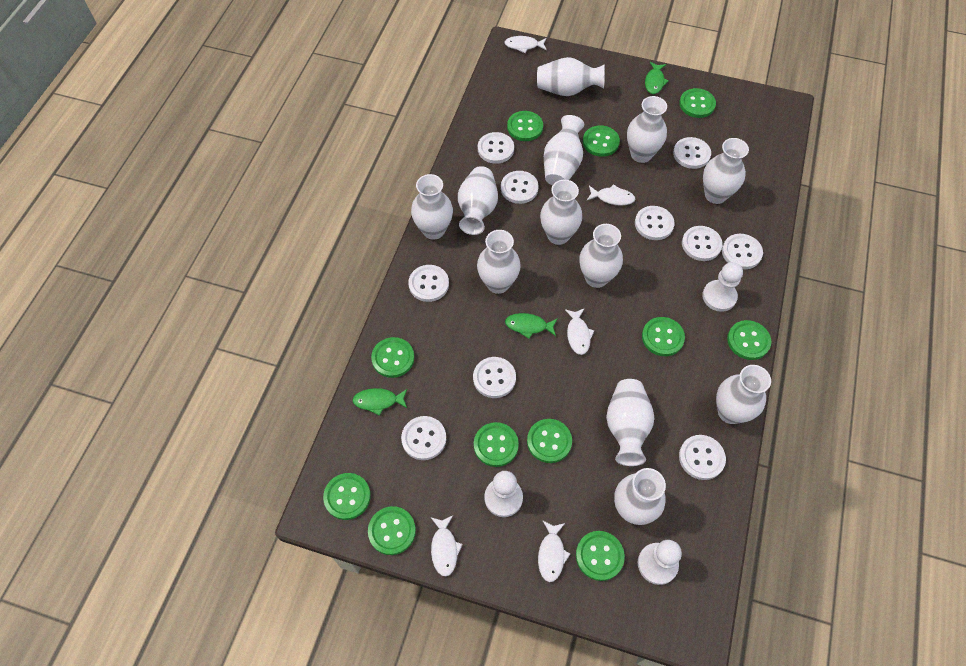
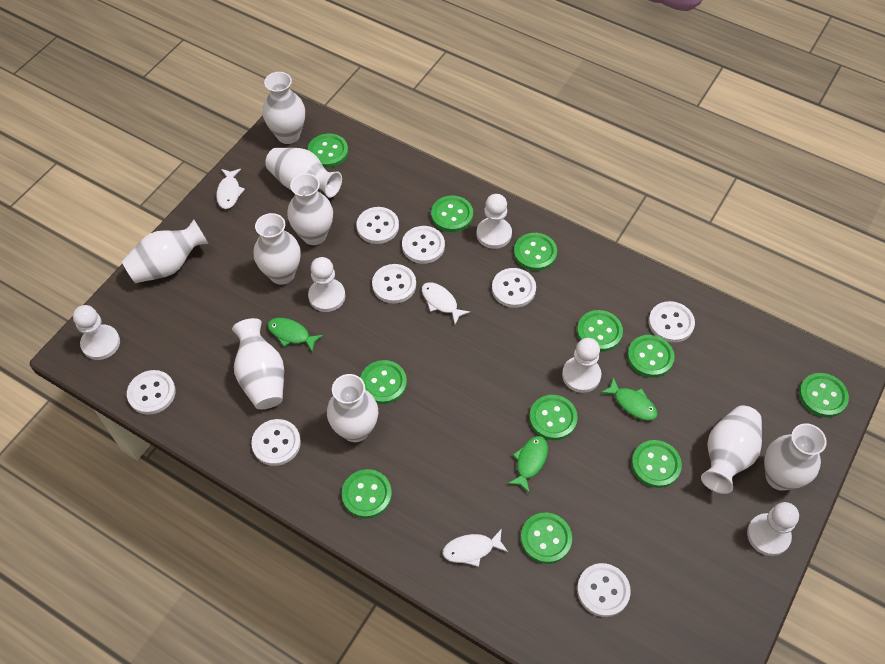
white button: [401,416,446,460] [408,265,449,302] [473,357,516,398] [478,132,514,164] [501,171,539,204] [635,206,675,240] [673,137,711,169] [679,435,726,480] [682,226,723,261] [722,234,763,269] = 10 -> [127,370,176,415] [251,419,301,466] [356,207,399,244] [372,264,416,304] [402,226,445,264] [492,268,536,308] [577,563,631,617] [649,301,695,343] = 8
white fish: [431,515,463,576] [504,36,547,53] [538,521,570,582] [565,308,594,355] [587,184,635,206] = 5 -> [216,169,245,209] [422,282,470,324] [443,529,508,567] = 3
white pawn: [484,471,523,517] [638,540,682,585] [702,262,743,312] = 3 -> [73,305,120,360] [308,257,345,312] [477,194,512,249] [562,338,601,393] [747,502,799,556] = 5
white vase: [411,174,453,240] [458,166,498,235] [477,230,521,294] [537,57,605,96] [540,180,582,245] [544,115,584,186] [579,224,623,288] [606,379,654,466] [614,468,666,525] [627,96,667,163] [703,138,749,204] [716,365,771,424] = 12 -> [122,220,209,283] [232,318,284,409] [254,213,301,285] [263,72,305,144] [265,148,342,198] [287,173,333,245] [327,374,378,442] [701,406,762,494] [764,423,827,491] = 9

